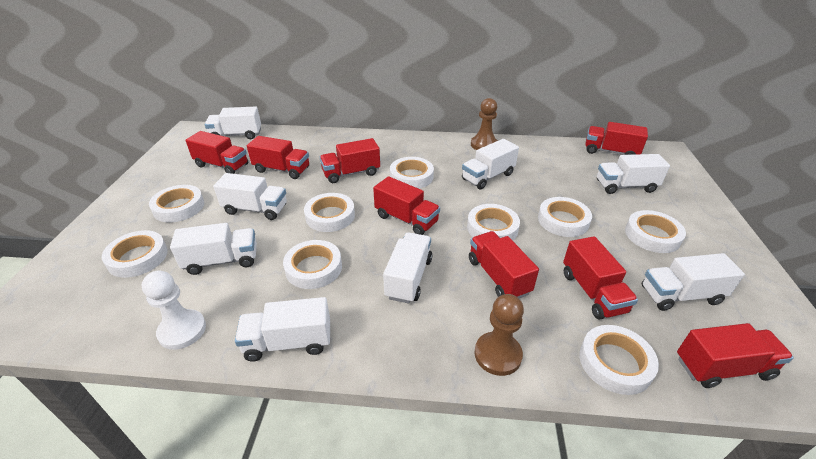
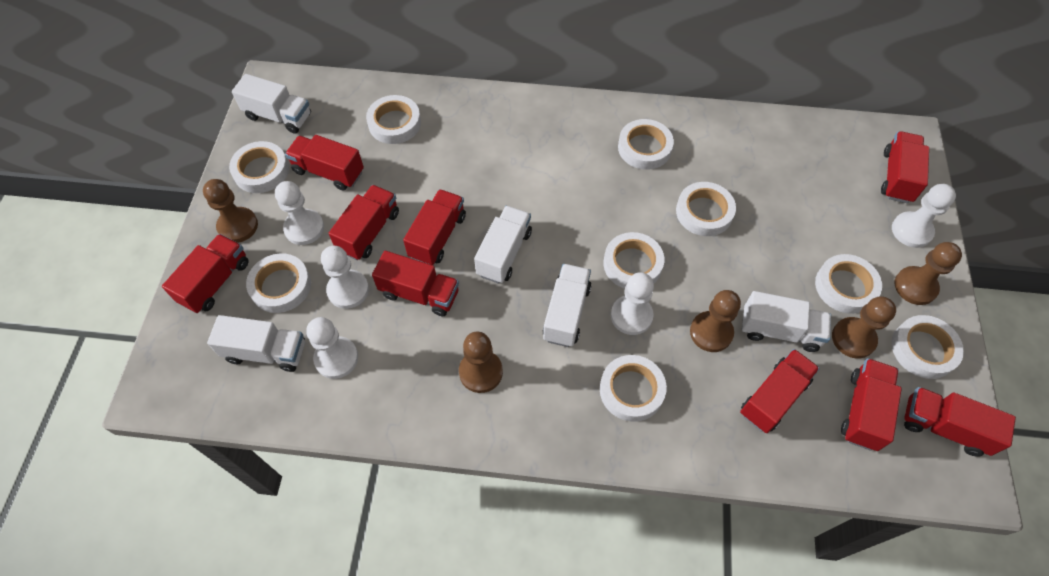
brown pawn: [471,98,498,150] [474,294,524,376] = 2 -> [203,179,258,243] [459,332,503,393] [690,290,741,352] [832,296,896,359] [894,242,962,305] = 5
red truck: [185,131,248,174] [247,136,309,179] [320,138,380,183] [373,176,440,235] [469,231,539,298] [563,236,638,320] [585,122,648,155] [677,323,794,388] = 8 -> [162,234,249,313] [285,135,364,190] [329,185,399,260] [372,251,459,316] [403,189,466,265] [740,349,820,433] [841,358,902,451] [881,131,929,203] [904,387,1016,457] = 9
white pawn: [142,270,206,350] = 1 -> [275,181,324,245] [306,317,358,379] [321,246,369,309] [611,272,654,335] [892,184,956,248] = 5
white truck: [170,223,257,275] [205,107,261,139] [213,173,287,220] [235,297,330,362] [383,232,432,303] [462,139,519,189] [597,154,670,194] [642,253,745,311] = 8 -> [207,315,305,372] [232,74,311,134] [474,206,532,284] [542,264,591,347] [742,291,831,352] = 5

